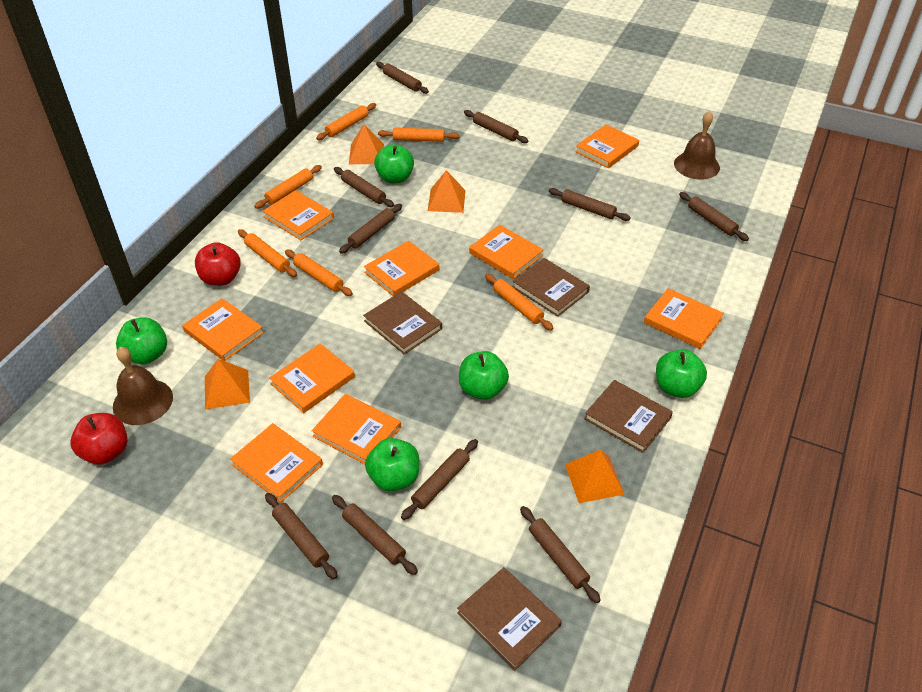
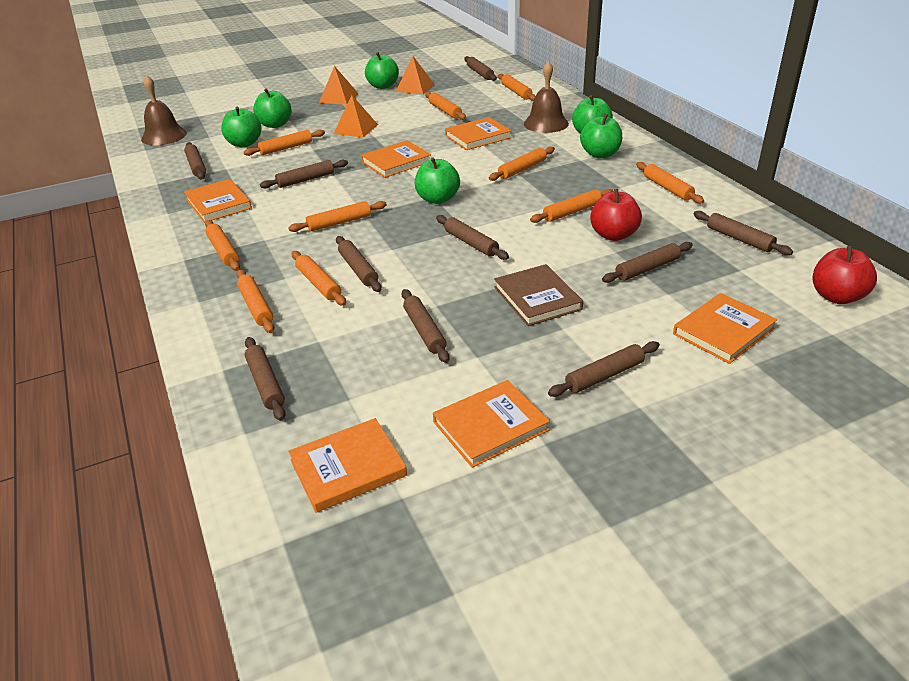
brown book: [363,291,442,354] [457,567,562,670] [513,258,590,317] [584,380,673,453] = 4 -> [494,264,583,326] = 1
green apple: [116,317,167,364] [365,438,419,492] [374,144,414,184] [459,351,509,400] [656,349,707,398] = 5 -> [221,107,262,147] [253,89,291,128] [365,52,399,89] [415,157,460,204] [572,95,613,134] [580,114,622,158] = 6
orange book: [182,298,264,361] [230,423,323,503] [262,190,334,240] [269,343,355,413] [312,394,401,464] [364,241,439,296] [469,225,544,279] [575,124,639,168] [644,288,724,349] = 9 -> [184,179,252,223] [288,418,407,513] [361,140,431,178] [433,380,550,468] [445,117,512,150] [673,293,777,364] = 6
orange pyramid: [205,359,250,409] [349,124,384,164] [428,170,466,213] [565,450,625,503] = 4 -> [319,66,359,105] [334,95,378,138] [396,56,434,94] = 3
orange rolling pin: [238,229,297,277] [254,165,322,209] [285,249,353,296] [316,103,376,140] [378,128,460,142] [485,273,553,331] = 6 -> [205,220,240,271] [237,269,275,333] [244,130,325,156] [288,201,387,232] [291,251,346,306] [425,92,466,120] [489,146,555,181] [498,74,535,101] [530,189,613,223] [636,162,704,204] = 10

